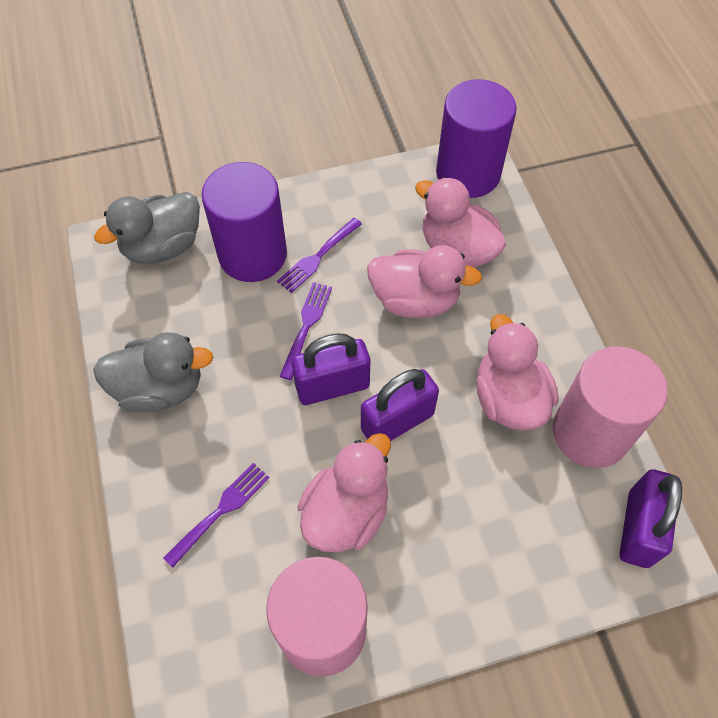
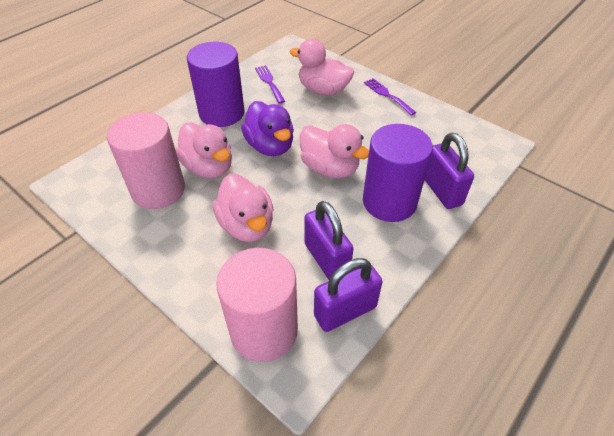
grey duck: [93,332,214,412] [94,192,200,264] = 2 -> none = 0
purple duck: none = 0 -> [241,101,294,156] = 1
purple fork: [163,463,270,568] [277,218,362,293] [279,282,332,380] = 3 -> [255,65,285,104] [364,78,417,115] = 2

